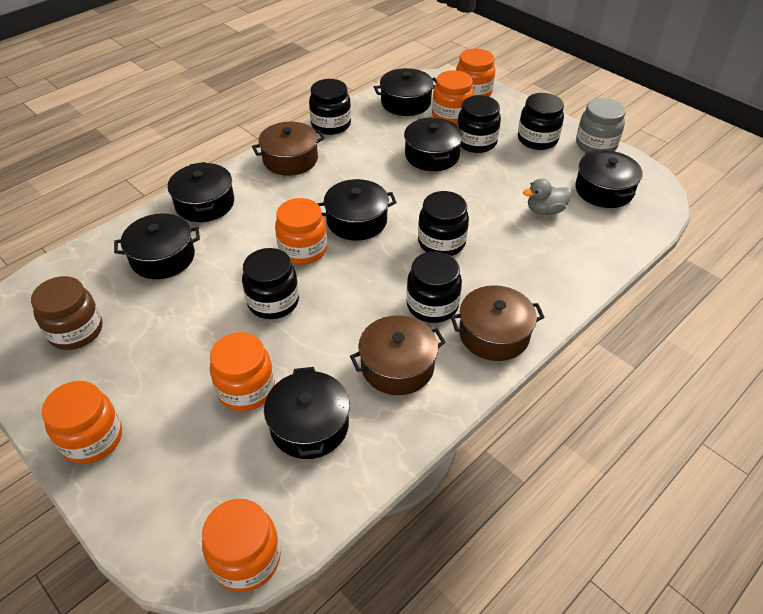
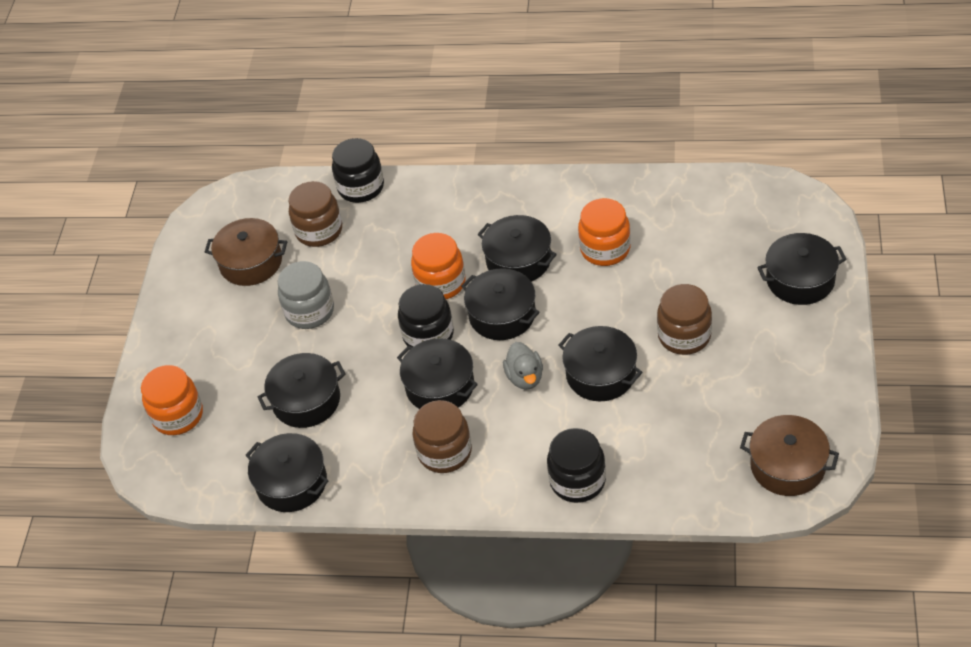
black jar: [242,248,299,319] [309,79,351,135] [406,251,462,323] [418,191,469,256] [457,95,501,153] [518,93,564,150] = 6 -> [332,138,384,203] [398,284,454,347] [547,428,606,503] = 3
brown jar: [31,276,102,350] = 1 -> [289,181,342,247] [412,400,472,473] [657,284,712,355] = 3
brown pot: [252,122,325,176] [350,315,446,395] [451,285,545,361] = 3 -> [205,218,287,286] [740,415,839,496] = 2
orange jar: [42,381,122,464] [202,499,281,592] [210,332,275,411] [275,198,327,265] [432,70,474,125] [456,49,495,97] = 6 -> [141,365,203,435] [411,233,465,299] [578,198,631,266] = 3

